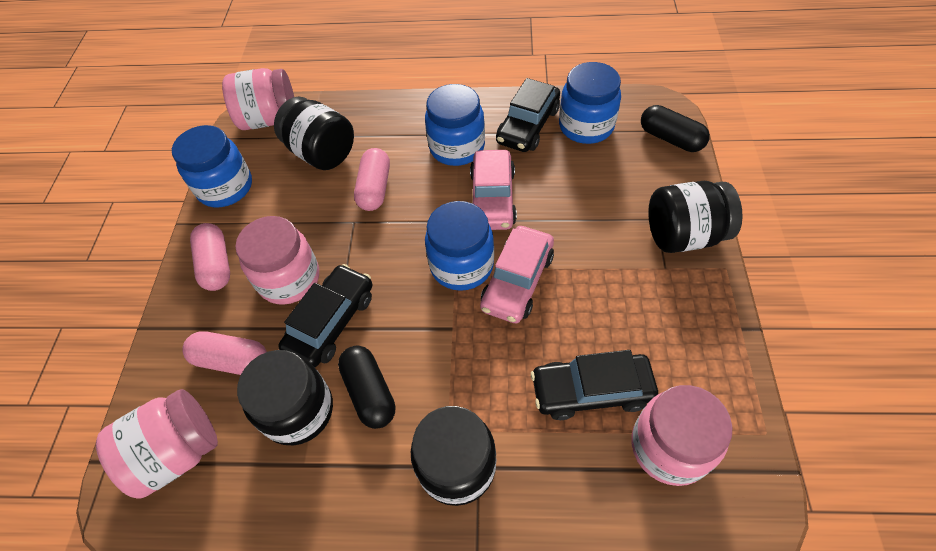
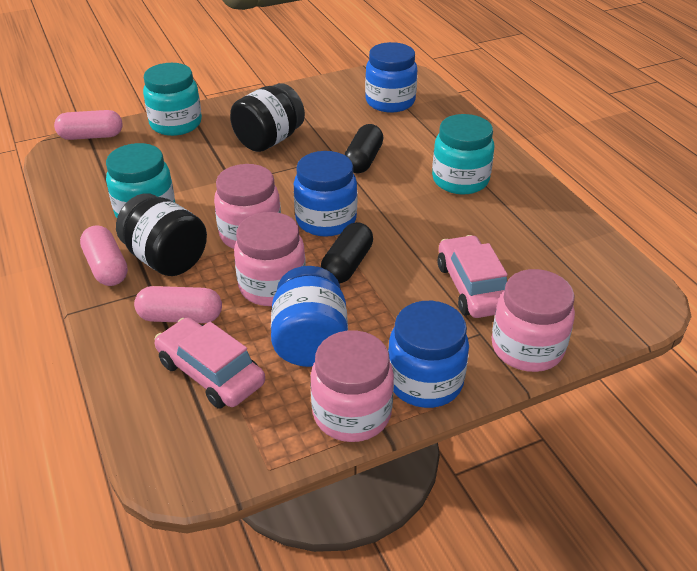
black car: [278,264,373,367] [496,78,560,152] [531,350,658,420] = 3 -> none = 0
black jar: [237,350,333,445] [274,97,354,170] [411,406,496,506] [648,181,743,253] = 4 -> [116,194,207,276] [230,83,305,152] = 2
turquoise jar: none = 0 -> [106,143,175,218] [143,63,202,136] [432,114,494,194] = 3

